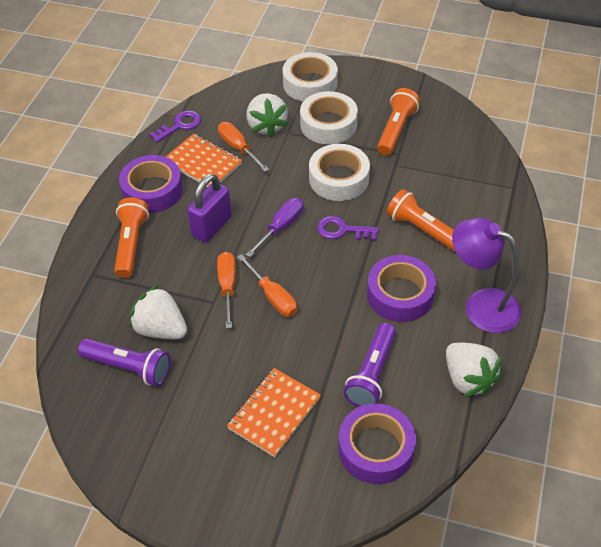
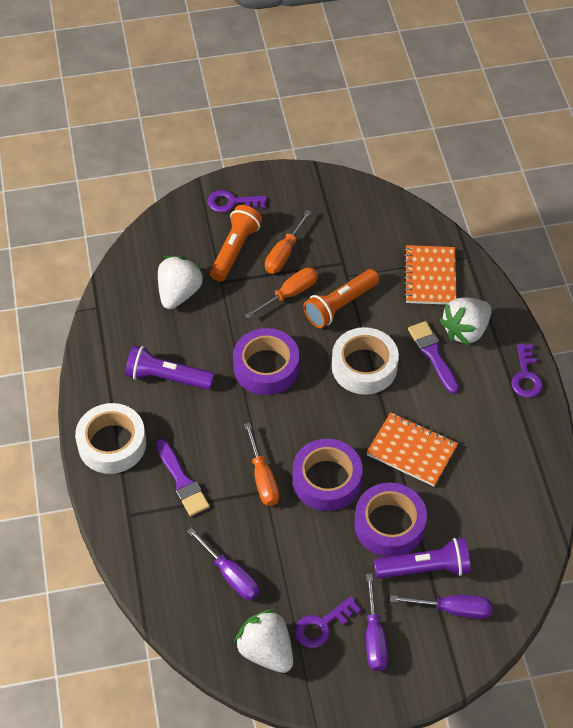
orange flashlight: [114,197,149,278] [377,88,420,156] [387,189,456,252] = 3 -> [210,205,262,282] [303,269,379,328] = 2
purple brush: none = 0 -> [156,439,210,516] [408,321,459,394] = 2
purple key: [149,111,201,142] [317,216,379,241] = 2 -> [208,190,267,212] [295,596,362,648] [511,343,543,398] = 3
purple lamp: [452,218,521,333] = 1 -> none = 0
purple padlock: [187,174,232,243] = 1 -> none = 0
purple screwdriver: [246,198,303,257] = 1 -> [187,527,259,600] [366,573,388,671] [390,595,492,619] = 3
white tape: [283,52,338,102] [300,91,358,144] [309,144,370,201] = 3 -> [75,403,146,474] [332,327,399,395] = 2

